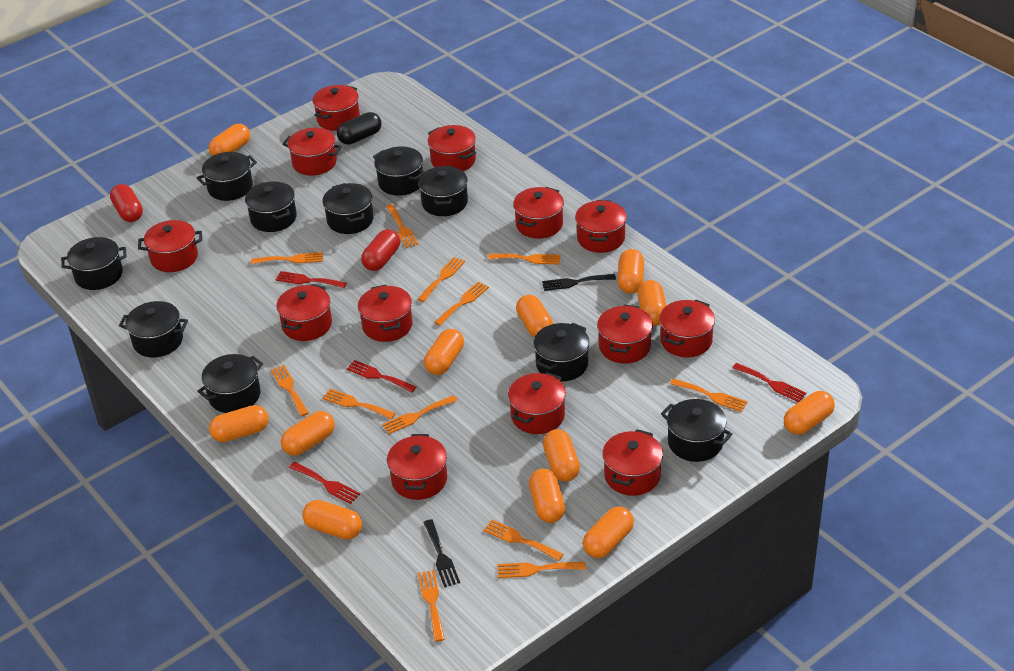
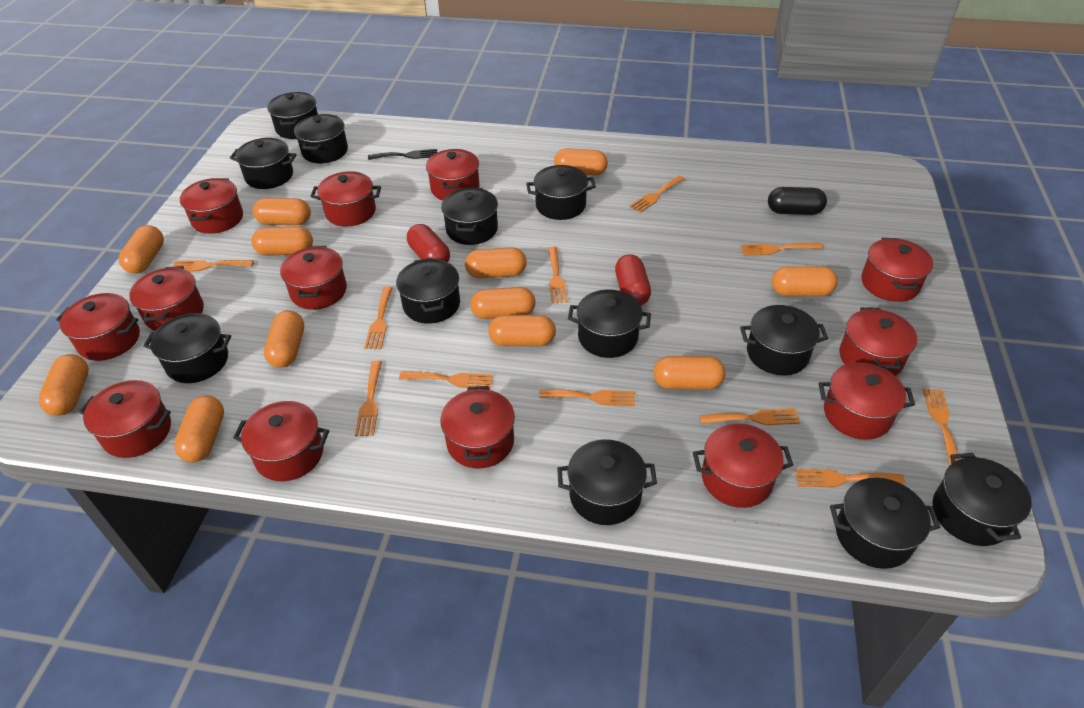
black fork: [423,519,460,587] [542,274,616,291] = 2 -> [368,149,437,160] = 1
black pot: [61,237,127,290] [119,301,188,357] [197,152,257,201] [197,354,263,413] [245,182,297,232] [322,183,374,234] [373,146,424,196] [418,166,468,216] [533,323,590,382] [661,399,732,462] = 10 -> [143,313,231,383] [230,138,297,189] [267,92,318,139] [294,114,348,163] [396,258,460,324] [441,188,498,245] [526,165,596,220] [557,439,657,525] [568,289,651,358] [740,305,828,375] [830,478,940,569] [932,453,1032,546] = 12
orange fork: [251,252,323,264] [271,365,309,416] [322,389,396,419] [382,395,458,434] [386,204,419,248] [418,257,465,302] [418,570,445,642] [434,282,489,326] [484,519,564,561] [488,254,560,265] [497,562,586,578] [670,378,748,412] = 12 -> [172,260,254,271] [355,361,382,436] [364,286,393,349] [399,371,493,389] [539,389,635,406] [548,247,568,303] [630,175,685,213] [699,408,800,425] [741,243,823,256] [795,469,905,487] [923,388,960,466] = 11
red fork: [276,271,347,288] [289,462,360,504] [346,360,416,392] [732,363,807,402] = 4 -> none = 0

